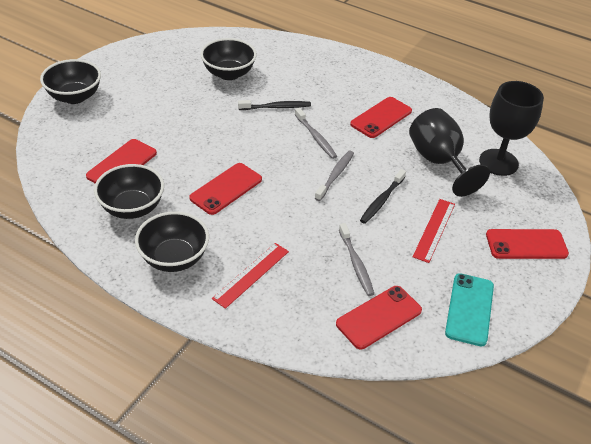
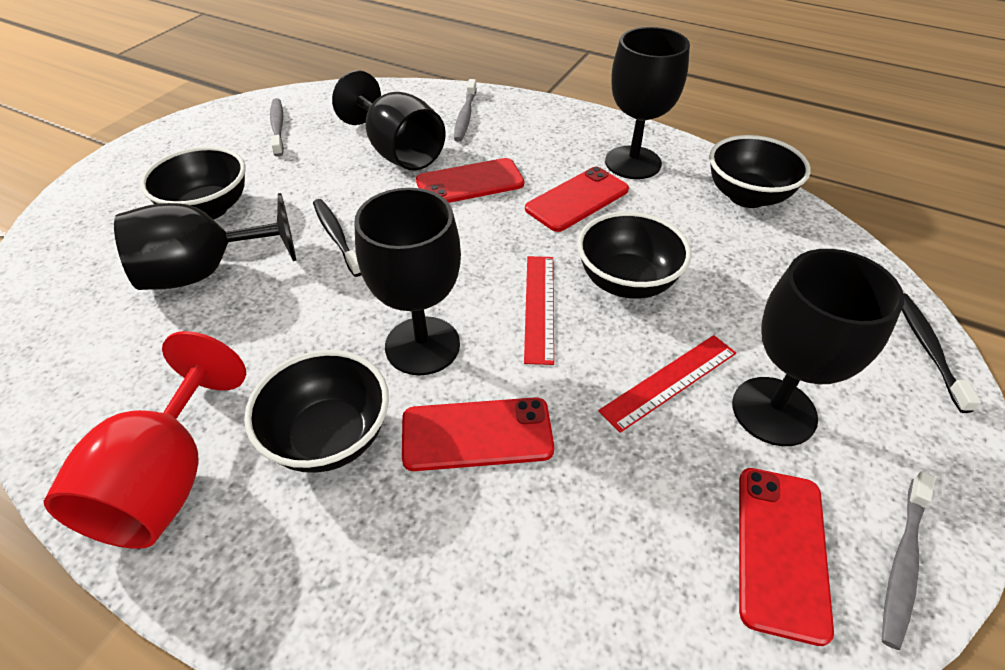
black goblet: [409,108,490,197] [479,81,544,176] = 2 -> [114,193,296,290] [332,70,446,171] [354,188,461,375] [605,27,690,179] [732,249,904,446] = 5
red goblet: none = 0 -> [44,331,246,549] = 1
red phone: [86,139,157,183] [189,163,262,215] [336,286,422,350] [350,97,412,138] [486,229,569,259] = 5 -> [402,397,554,471] [416,158,524,203] [525,167,629,232] [739,468,834,646] = 4
turquoise phone: [445,273,494,346] = 1 -> none = 0

